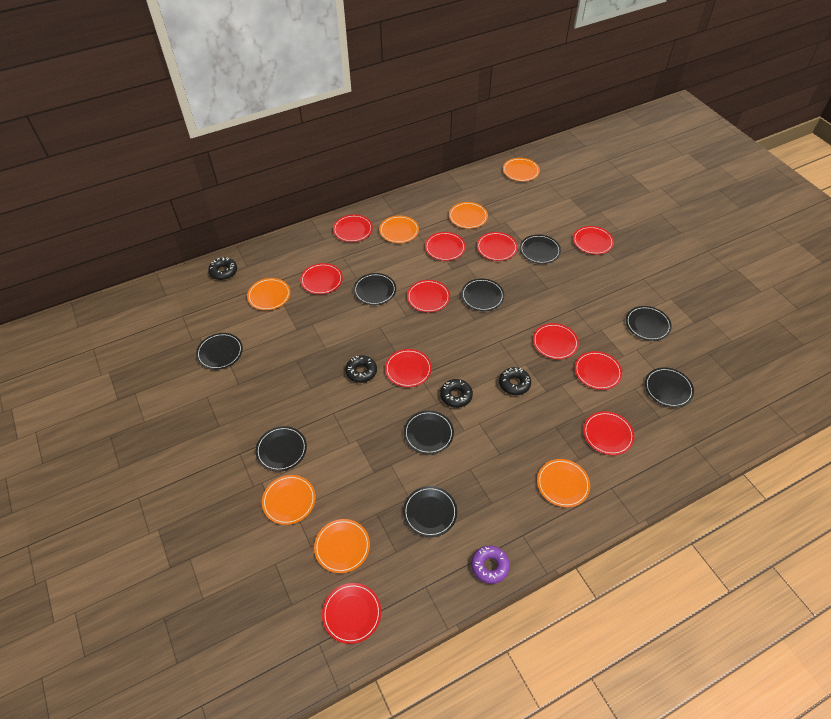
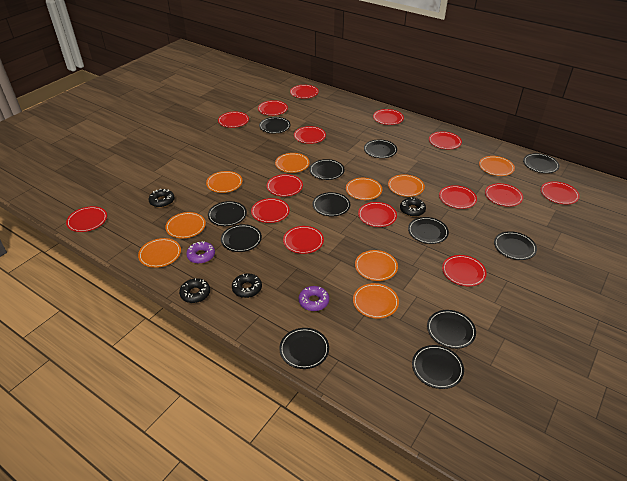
black plate: [196,333,243,370] [256,426,307,472] [353,273,396,305] [403,486,457,537] [404,411,454,454] [461,278,504,311] [520,235,561,264] [626,306,672,341] [645,367,694,408] = 9 -> [208,201,247,226] [221,224,262,252] [259,117,291,134] [279,328,329,369] [309,159,345,180] [313,192,350,216] [364,140,397,158] [408,217,449,244] [412,345,464,389] [427,310,476,349] [494,231,537,260] [523,153,559,173] = 12
orange plate: [247,278,290,311] [262,475,316,525] [314,519,370,573] [379,215,419,243] [449,202,488,229] [503,158,540,182] [537,459,590,507] = 7 -> [138,238,181,268] [165,212,206,238] [206,171,242,193] [275,153,310,173] [346,178,382,200] [353,283,399,319] [355,250,398,281] [388,174,425,197] [479,156,515,176] = 9
purple donut: [471,545,510,584] = 1 -> [186,241,215,264] [299,286,329,311] = 2
red plate: [300,263,343,295] [322,583,381,644] [333,214,373,242] [385,349,432,387] [407,280,450,313] [425,232,466,261] [477,232,518,261] [533,323,579,360] [573,226,614,255] [574,351,622,390] [583,411,634,455] = 11 -> [66,206,107,232] [218,112,249,128] [251,198,290,223] [258,100,288,116] [267,174,303,197] [283,226,324,254] [290,85,319,99] [294,126,326,144] [358,202,397,227] [373,109,404,125] [429,131,462,149] [439,185,477,209] [442,255,487,286] [485,183,523,207] [540,181,580,204] = 15

